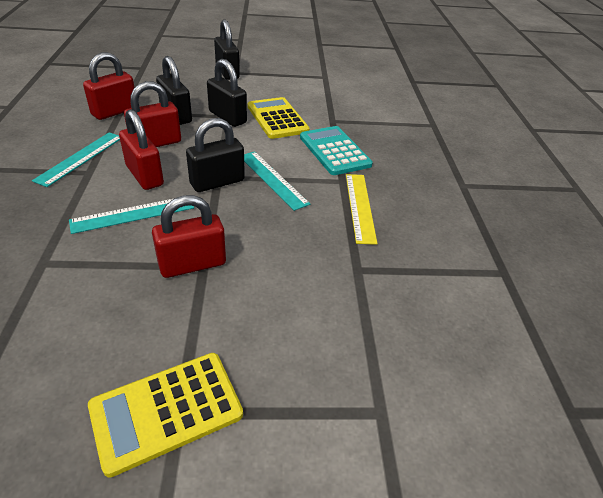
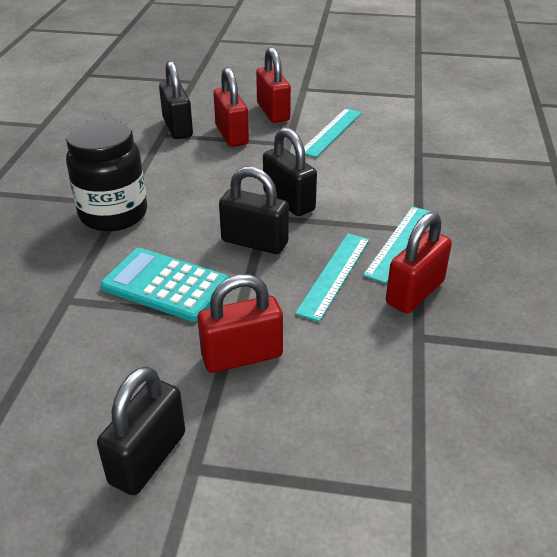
black jar: none = 0 -> [66,119,147,231] = 1
yellow calculator: [88,353,243,478] [248,97,310,139] = 2 -> none = 0
yellow ruler: [346,174,378,245] = 1 -> none = 0

